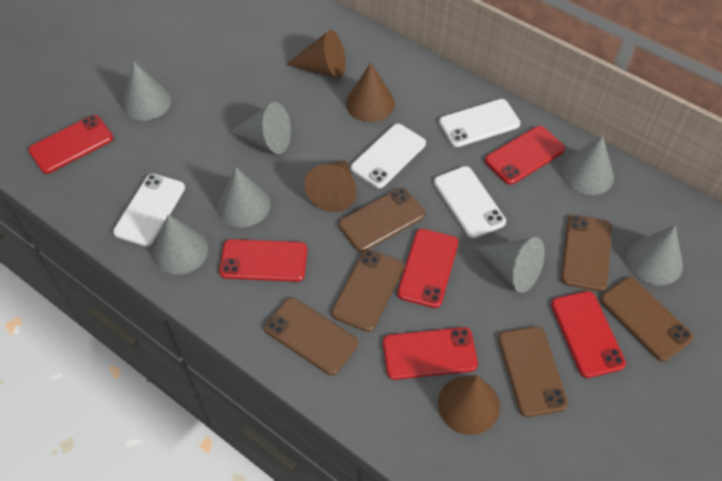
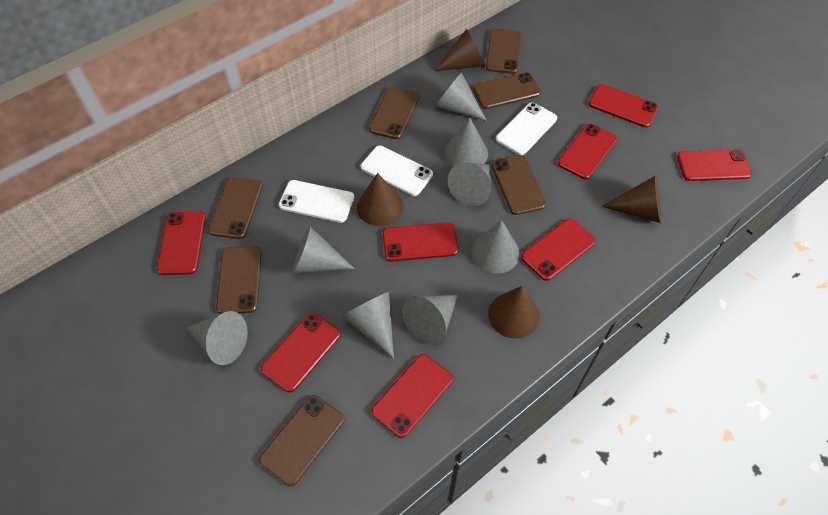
brown phone: [264,298,358,375] [332,249,404,332] [339,188,425,252] [498,326,568,417] [561,215,612,292] [600,277,693,361] = 6 -> [208,177,263,239] [216,246,262,314] [259,395,345,486] [369,87,419,139] [473,72,541,109] [486,28,521,74] [491,155,546,215] = 7
grey cone: [122,61,171,121] [153,214,208,275] [217,167,271,227] [229,102,291,154] [474,237,545,293] [562,135,614,195] [626,225,683,285] = 7 -> [186,311,248,365] [292,226,355,273] [342,292,394,359] [403,295,458,345] [435,72,487,121] [444,117,488,167] [448,162,491,206] [471,220,520,274] = 8
red phone: [28,115,113,173] [219,239,307,282] [383,327,478,380] [397,229,458,308] [485,126,565,185] [551,291,626,378] = 6 -> [157,212,206,275] [261,313,341,392] [371,354,453,438] [383,223,458,262] [521,219,596,281] [558,124,617,180] [589,84,659,128] [677,149,752,181] = 8
white phone: [113,174,185,246] [351,124,426,188] [434,166,506,238] [439,99,520,147] = 4 -> [279,180,355,223] [361,146,433,196] [496,102,557,155] = 3

